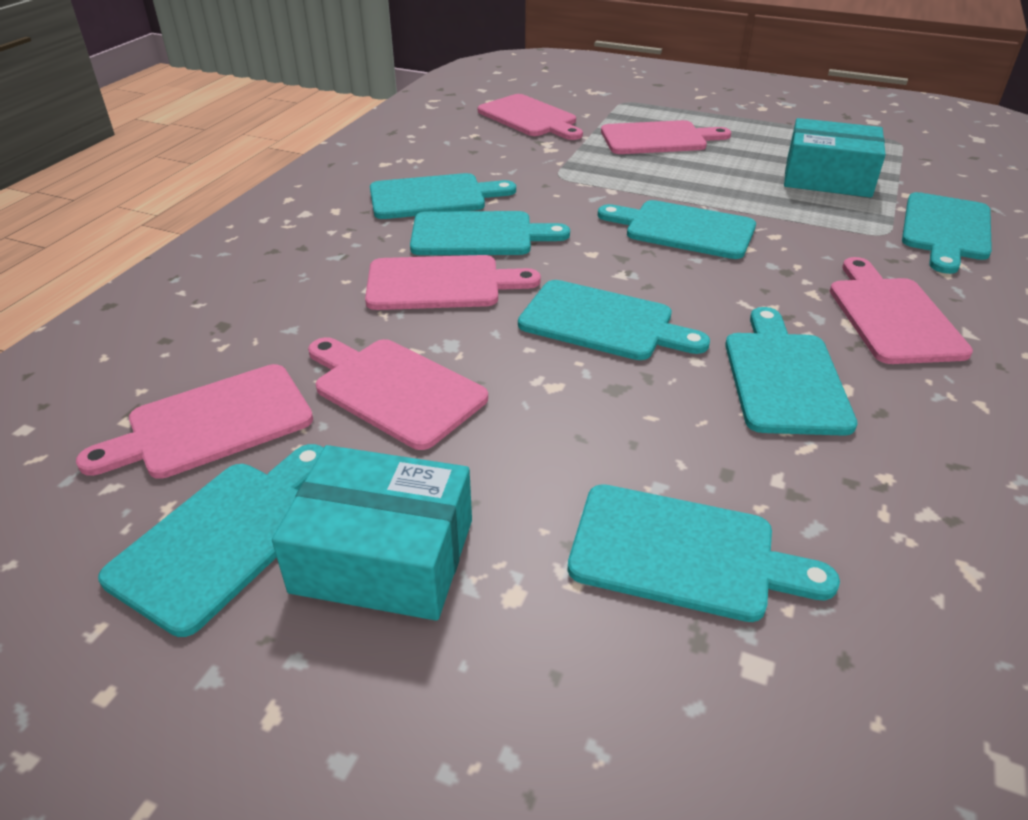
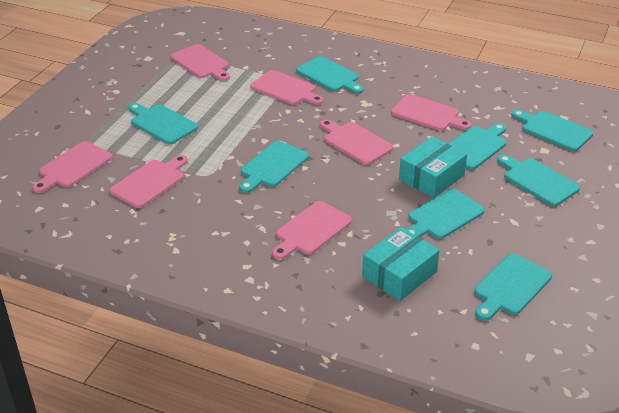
pink cutting board: [76,364,313,479] [308,337,488,450] [365,255,541,310] [478,94,583,140] [601,120,731,154] [830,257,973,364] = 6 -> [33,141,112,193] [110,155,188,208] [171,44,230,81] [250,70,324,105] [272,201,352,260] [320,119,394,165] [391,94,472,131] = 7

